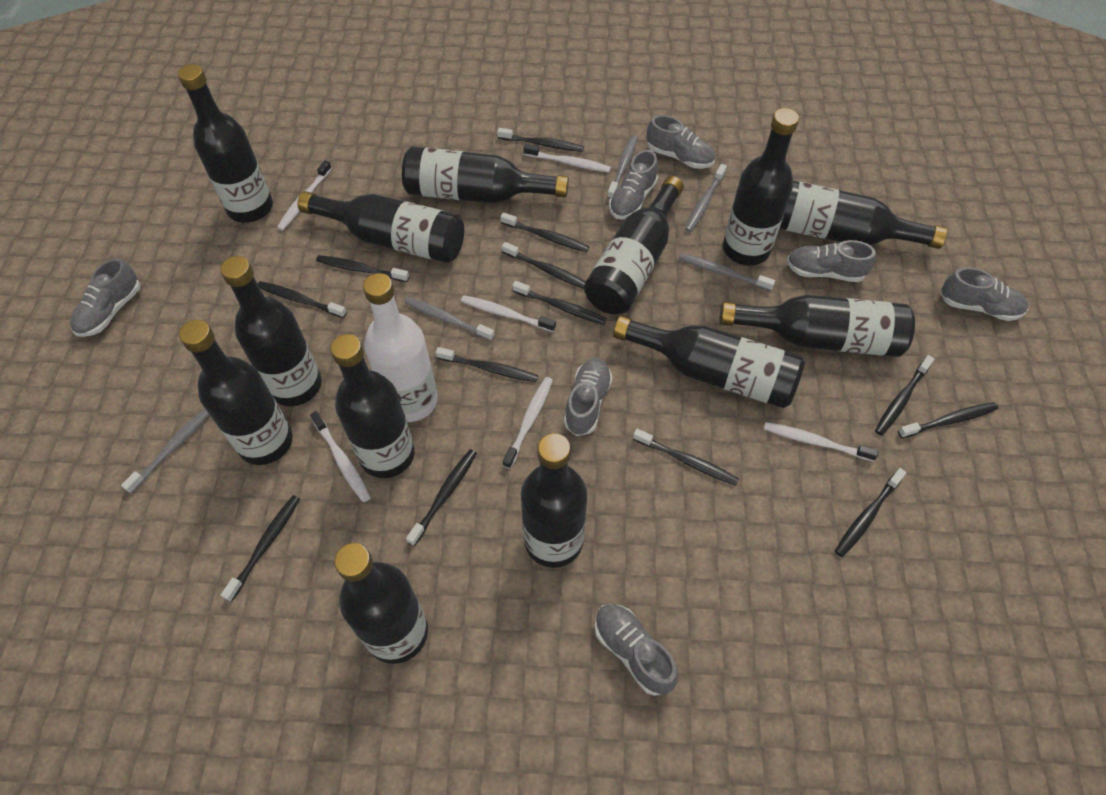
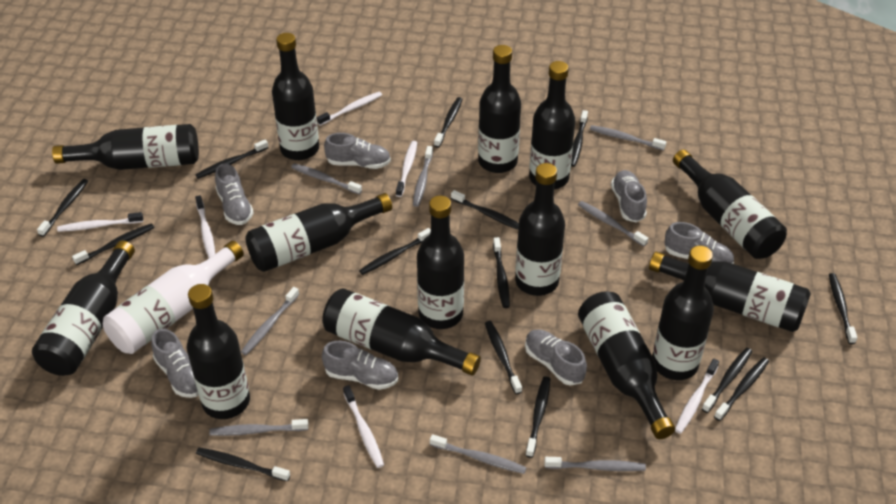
black bottle: [178,64,273,223] [179,320,293,465] [220,256,321,406] [298,191,464,263] [330,334,415,478] [334,543,428,664] [402,146,569,203] [521,433,587,568] [584,176,684,314] [613,315,805,408] [720,295,915,357] [723,108,799,266] [780,181,947,249] = 13 -> [32,241,135,376] [52,124,199,170] [187,284,250,419] [245,193,392,272] [272,33,319,160] [322,288,481,375] [417,196,464,329] [478,45,521,173] [515,163,565,296] [529,61,575,190] [578,291,675,439] [649,252,811,332] [652,246,714,380] [673,150,787,259] = 14
black toothbrush: [221,495,300,602] [258,281,347,318] [316,255,409,282] [406,449,477,546] [436,347,538,382] [497,128,584,152] [500,212,589,252] [502,242,585,289] [512,281,607,325] [633,429,739,486] [835,468,907,557] [875,355,934,436] [898,402,998,438] = 13 -> [37,179,88,237] [72,223,154,265] [195,140,268,179] [196,448,290,482] [359,228,431,275] [434,97,463,148] [451,190,519,230] [485,321,522,394] [493,237,510,308] [526,376,550,458] [571,110,588,167] [702,348,752,413] [714,357,769,421] [829,273,857,344] = 14
grey toothbrush: [121,408,209,494] [404,297,494,341] [607,135,638,199] [678,253,775,291] [685,164,727,232] = 5 -> [209,419,309,436] [241,287,299,355] [291,163,362,194] [413,146,433,207] [430,434,527,474] [544,457,646,471] [578,201,648,246] [590,125,666,150] = 8

